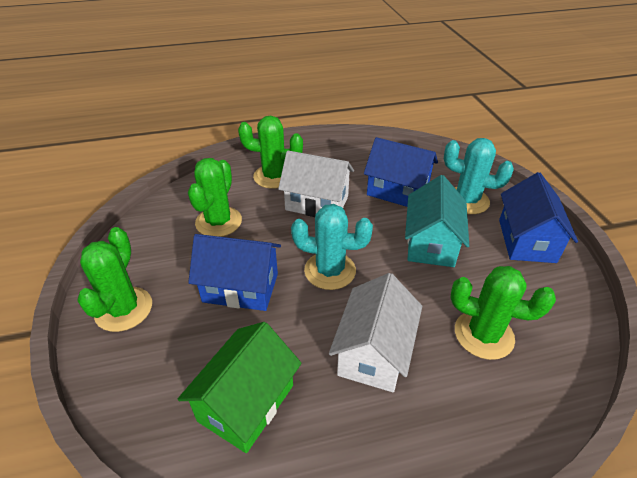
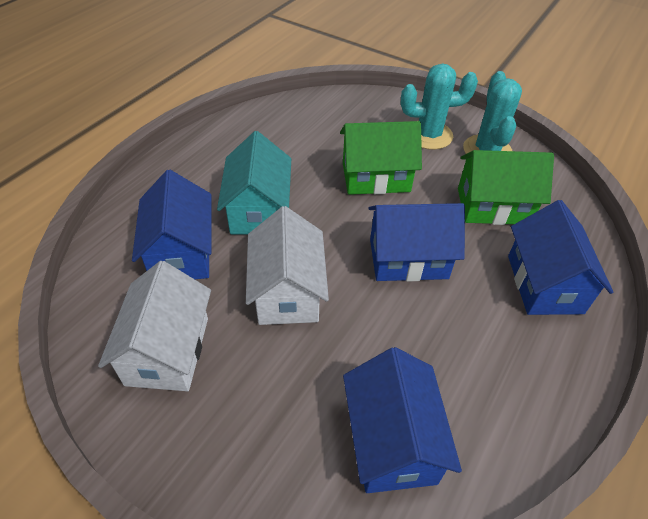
blue house: [188,234,281,311] [364,137,438,207] [499,172,578,263] = 3 -> [132,170,212,279] [343,347,462,493] [368,203,465,282] [508,200,613,315] = 4
green cactus: [77,227,152,332] [188,158,242,237] [238,116,303,189] [450,266,556,360] = 4 -> none = 0
green house: [178,322,302,453] = 1 -> [340,121,422,195] [458,150,554,225] = 2

